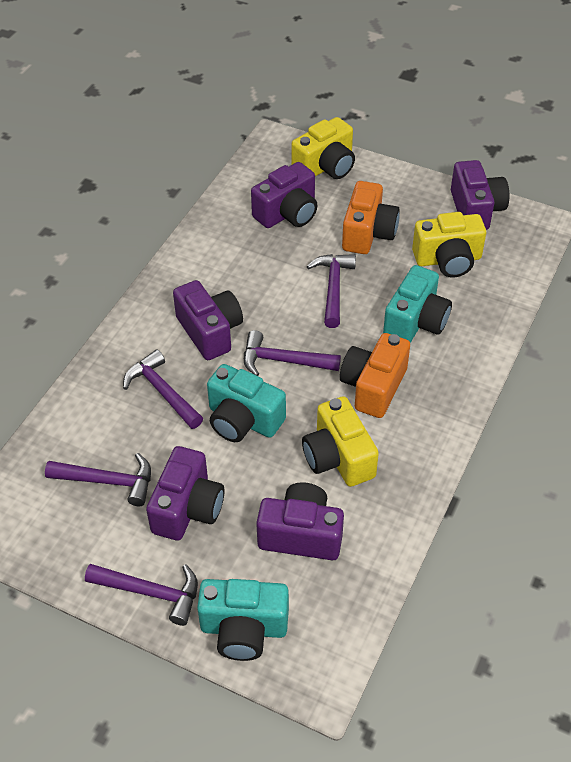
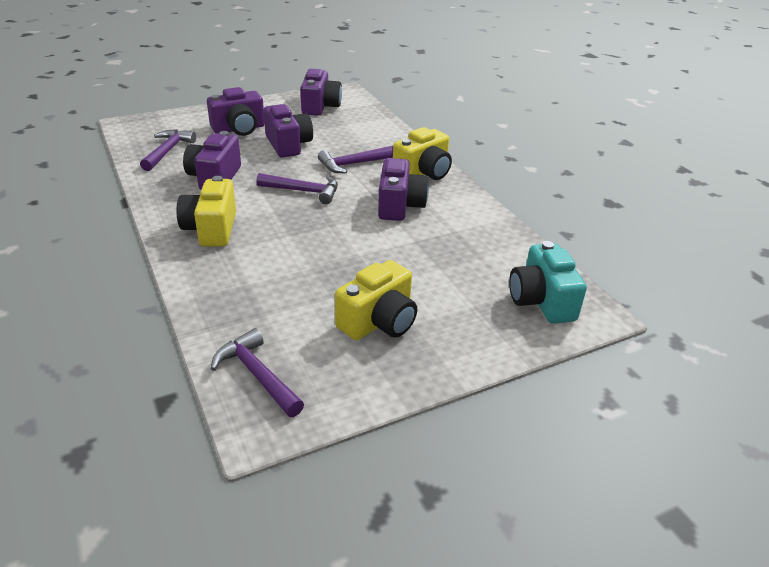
orange camera: [340,333,410,418] [342,181,400,254] = 2 -> none = 0
purple hammer: [45,453,151,506] [85,564,198,626] [123,350,203,429] [244,330,341,376] [307,254,356,328] = 5 -> [140,129,196,171] [211,328,304,417] [256,173,338,204] [318,146,393,173] = 4
turquoise camera: [197,579,289,661] [207,364,286,442] [383,265,452,343] = 3 -> [509,241,587,324] = 1

